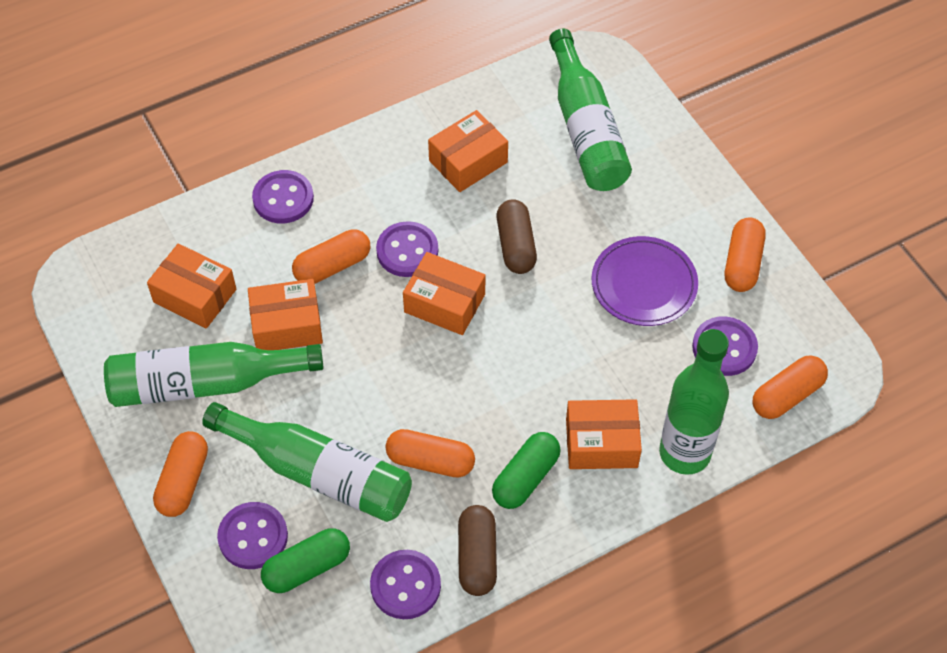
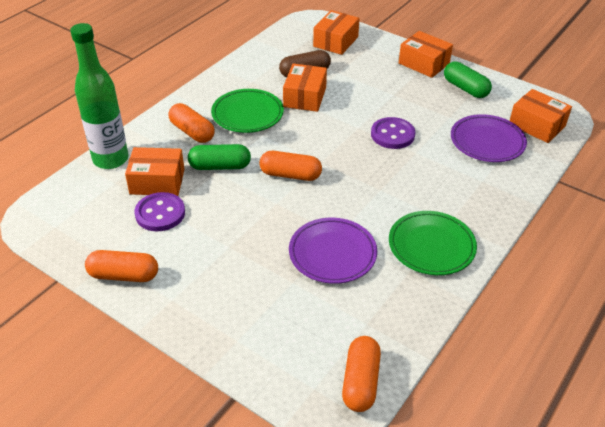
brown capsule: [458,505,497,596] [497,199,537,274] = 2 -> [279,50,331,77] = 1
green bottle: [104,342,324,407] [202,402,412,522] [549,29,632,191] [659,329,729,475] = 4 -> [70,23,128,169] = 1
green plate: none = 0 -> [211,89,284,133] [389,211,477,275] = 2
orange capsule: [153,431,208,517] [292,229,370,284] [385,429,475,477] [725,217,766,292] [752,355,828,419] = 5 -> [85,250,158,282] [168,103,215,143] [259,151,322,181] [342,336,381,412] = 4
purple button: [217,502,288,569] [252,170,314,223] [370,550,441,619] [376,221,438,277] [692,316,758,376] = 5 -> [134,192,185,231] [371,117,415,149] = 2
purple plate: [592,236,698,326] = 1 -> [289,218,377,284] [451,114,527,162] = 2

